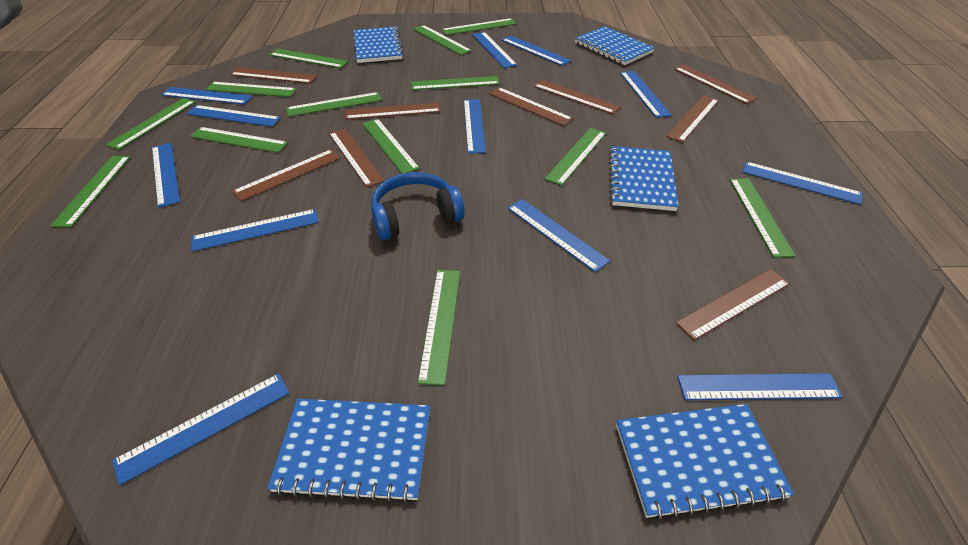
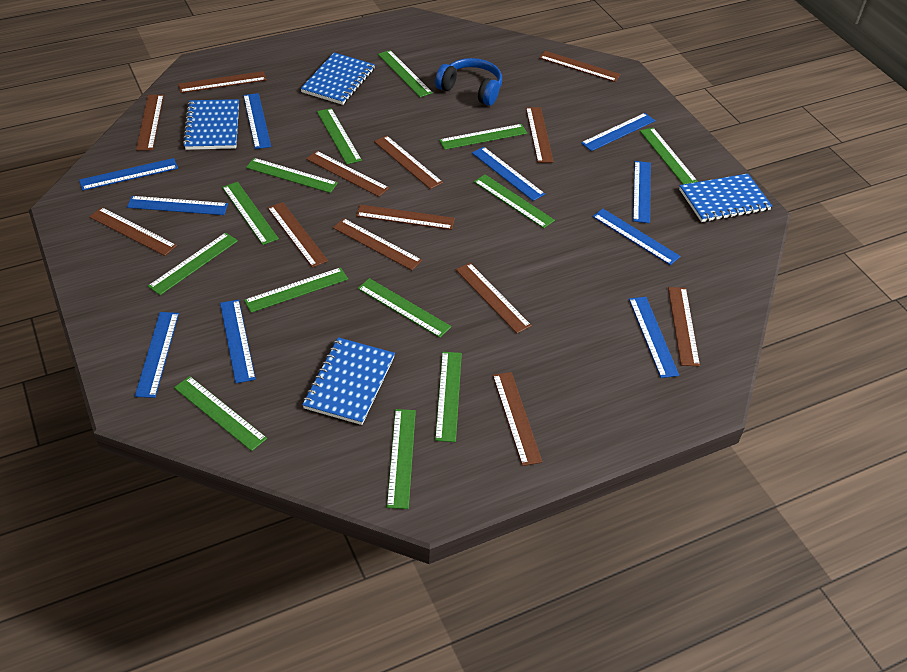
blue notebook: [267,399,430,503] [354,27,404,63] [575,26,655,65] [609,146,679,211] [616,404,794,520] = 5 -> [183,99,239,150] [301,52,375,105] [302,337,395,425] [679,173,772,222] = 4
blue ruler: [112,373,290,486] [152,143,180,208] [161,87,253,105] [186,105,281,127] [191,209,319,252] [464,99,486,154] [472,32,517,68] [502,35,572,66] [508,199,610,272] [620,71,672,118] [677,373,843,400] [742,162,863,205] = 12 -> [79,158,178,191] [127,196,228,215] [135,312,179,398] [220,300,256,383] [243,93,271,149] [472,147,545,201] [581,113,655,151] [593,209,681,265] [629,297,679,378] [633,161,651,223] = 10
brown ruler: [230,67,317,84] [232,149,341,202] [329,129,385,187] [345,103,441,120] [489,87,573,126] [534,80,621,114] [666,95,719,143] [674,64,757,104] [676,269,790,340] = 9 -> [89,207,177,256] [136,95,164,150] [178,71,267,93] [268,202,328,268] [306,151,389,197] [333,218,422,270] [356,205,455,230] [374,135,443,189] [456,263,532,333] [493,372,542,466] [526,107,554,163] [539,51,620,82] [668,287,700,366] = 13

